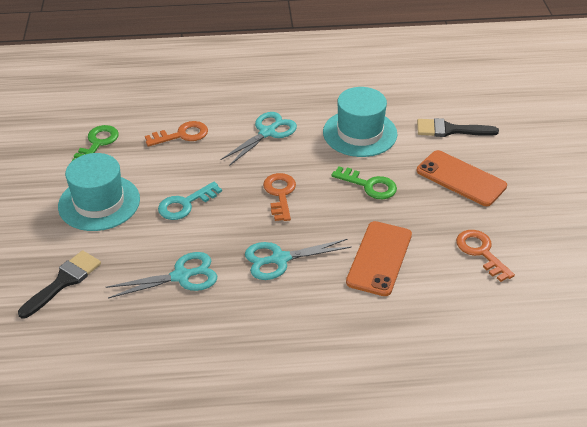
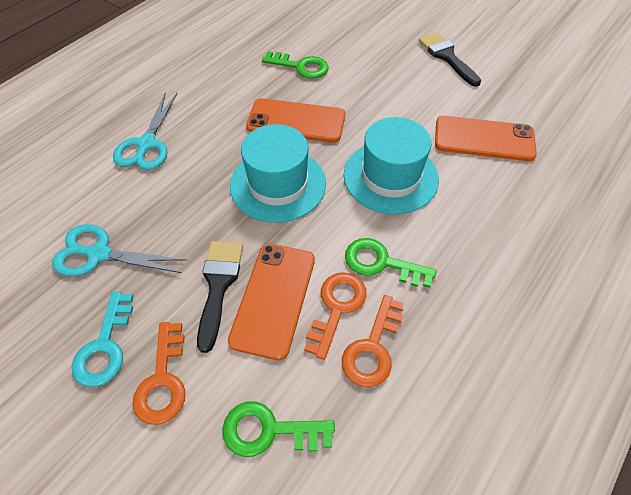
green key: [71,125,119,162] [331,166,397,199] = 2 -> [222,401,335,457] [262,51,329,79] [345,238,437,288] = 3
orange phone: [346,221,412,296] [417,150,507,206] = 2 -> [228,244,315,361] [246,98,346,143] [435,116,537,161] = 3
turquoise scissors: [106,252,217,298] [220,112,297,166] [245,239,352,280] = 3 -> [52,224,187,277] [113,93,177,170] = 2

